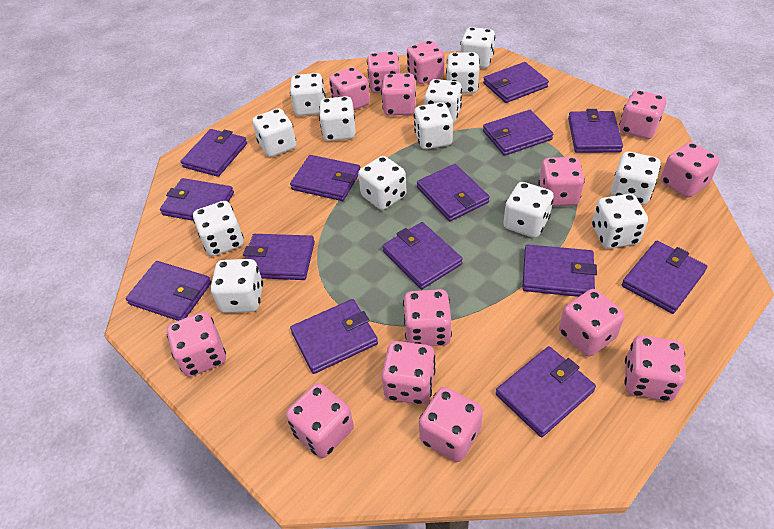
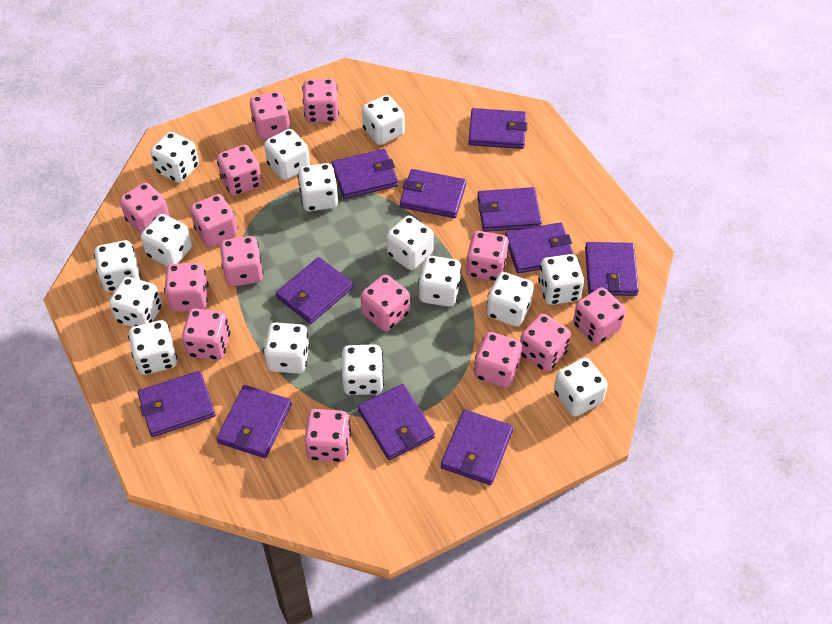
purple wallet: [126,261,211,321] [160,178,234,221] [180,129,247,177] [243,234,315,280] [290,155,360,201] [290,299,378,374] [382,222,463,289] [417,164,490,221] [483,62,549,103] [483,110,553,156] [496,346,596,437] [522,245,597,297] [568,109,623,153] [622,241,707,314] = 14 -> [138,371,215,437] [216,385,292,458] [276,257,353,324] [332,149,398,199] [358,384,435,460] [400,169,466,218] [441,409,513,485] [468,108,527,149] [477,187,542,232] [505,222,574,273] [585,242,639,296] = 11
white dice: [193,201,244,256] [210,259,263,313] [252,109,296,157] [290,73,326,116] [319,96,356,141] [358,156,407,210] [414,102,453,149] [424,79,462,123] [446,52,480,93] [460,27,495,68] [503,182,554,238] [592,194,648,249] [611,152,661,205] = 13 -> [94,240,141,292] [109,277,162,327] [128,320,177,375] [141,214,192,266] [150,132,199,183] [263,322,310,374] [264,129,310,180] [298,163,338,211] [342,344,384,395] [362,95,405,145] [386,215,434,270] [418,256,462,307] [487,272,534,327] [538,254,584,305] [554,358,608,416] = 15

